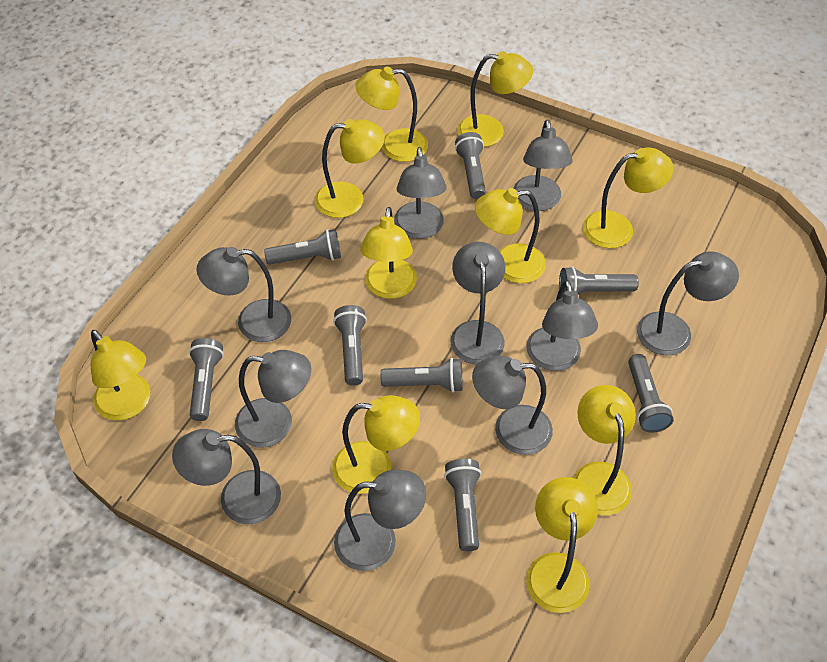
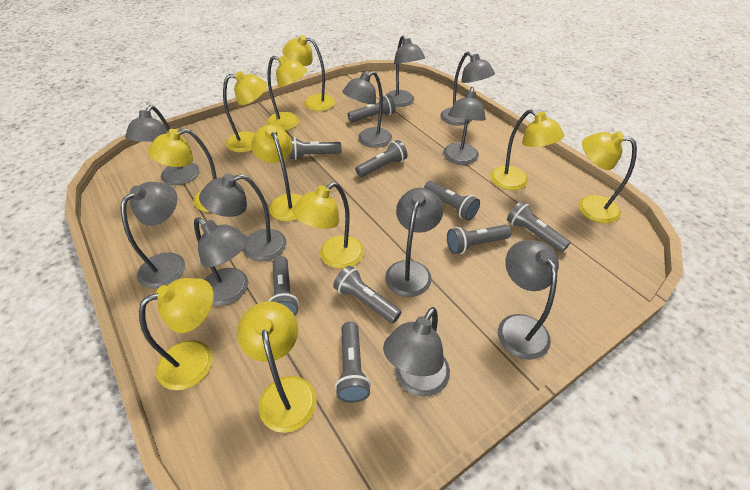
grey flashlight: [189,338,224,421] [264,229,341,265] [333,305,367,386] [380,358,462,392] [444,459,481,551] [455,132,486,199] [559,266,639,298] [628,354,674,433] = 8 -> [269,256,299,316] [290,137,341,160] [333,266,402,323] [335,322,371,403] [348,95,396,122] [355,140,407,177] [424,181,480,220] [447,225,511,254] [507,201,571,252] = 9
grey lamp: [172,429,281,524] [197,247,291,342] [235,350,311,448] [334,469,426,571] [394,147,447,239] [450,242,505,364] [472,356,553,455] [514,119,573,211] [526,280,598,371] [637,251,739,356] = 10 -> [121,182,185,288] [125,105,199,185] [194,217,248,306] [199,174,287,261] [342,71,392,148] [383,307,450,397] [385,35,425,107] [385,188,444,297] [440,52,495,126] [443,87,486,165] [498,240,559,360] = 11

